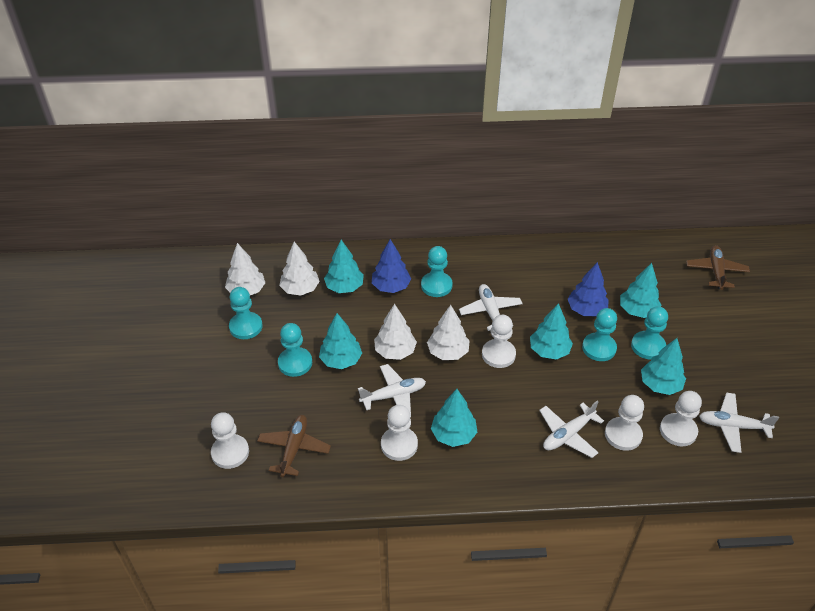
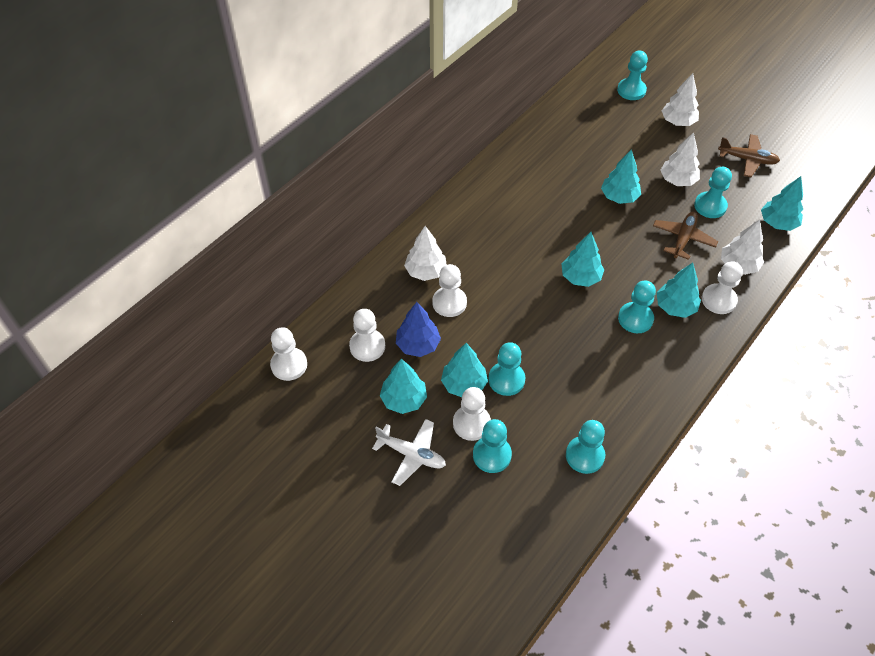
blue tree: [372,239,411,293] [568,262,609,316] = 2 -> [396,302,441,357] = 1
turquoise pawn: [229,287,262,339] [278,323,312,377] [421,246,453,297] [582,308,617,361] [631,306,668,360] = 5 -> [473,419,512,473] [488,342,525,396] [566,420,605,474] [617,51,648,100] [618,281,656,333] [694,167,732,218] = 6
white plane: [358,364,426,417] [459,284,523,331] [539,401,604,458] [699,393,779,453] = 4 -> [372,419,446,486] = 1

